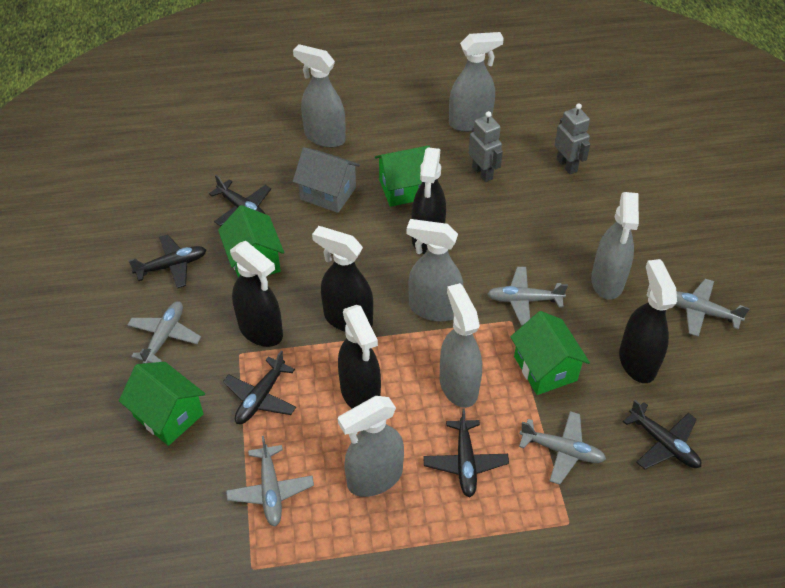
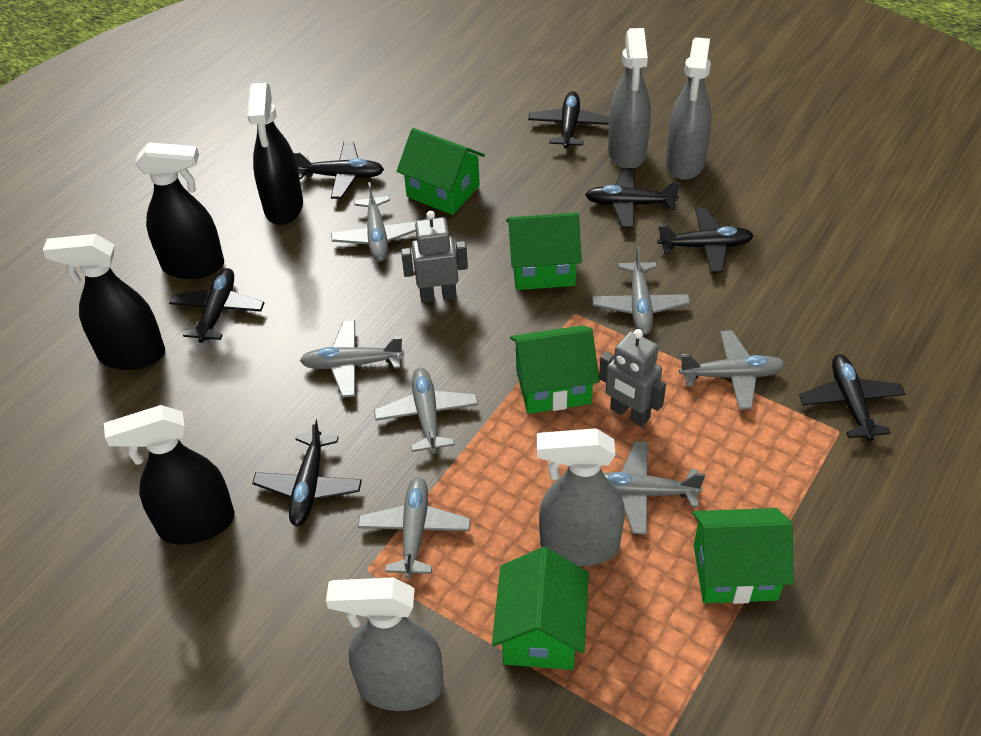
black plane: [128,234,206,288] [209,175,271,226] [223,351,296,424] [423,408,509,497] [623,400,701,469] = 5 -> [169,268,264,343] [252,418,362,526] [293,142,384,199] [528,91,609,148] [585,168,680,229] [657,208,754,273] [799,354,905,441] = 7
black spray bottle: [230,241,283,347] [312,226,373,332] [338,305,381,409] [411,147,446,254] [619,259,677,383] = 5 -> [43,234,165,370] [104,405,235,545] [135,142,224,279] [247,83,303,225] = 4
green house: [119,362,205,446] [218,205,284,277] [375,145,430,207] [510,311,590,395] = 4 -> [397,128,485,215] [492,547,589,670] [506,212,582,290] [510,325,600,414] [692,508,794,604] = 5
grey house: [293,147,360,213] = 1 -> none = 0
grey plane: [127,301,201,364] [226,436,314,526] [487,267,568,326] [519,411,606,485] [675,279,750,337] = 5 -> [300,321,404,398] [331,182,416,262] [358,477,471,579] [374,368,478,454] [592,246,690,335] [603,441,705,535] [679,330,785,410] = 7
grey spray bottle: [293,44,346,148] [338,396,404,497] [407,219,463,322] [439,283,482,408] [449,32,504,132] [591,192,639,300] = 6 -> [326,577,444,711] [537,428,625,566] [608,28,651,169] [666,37,712,180] = 4

